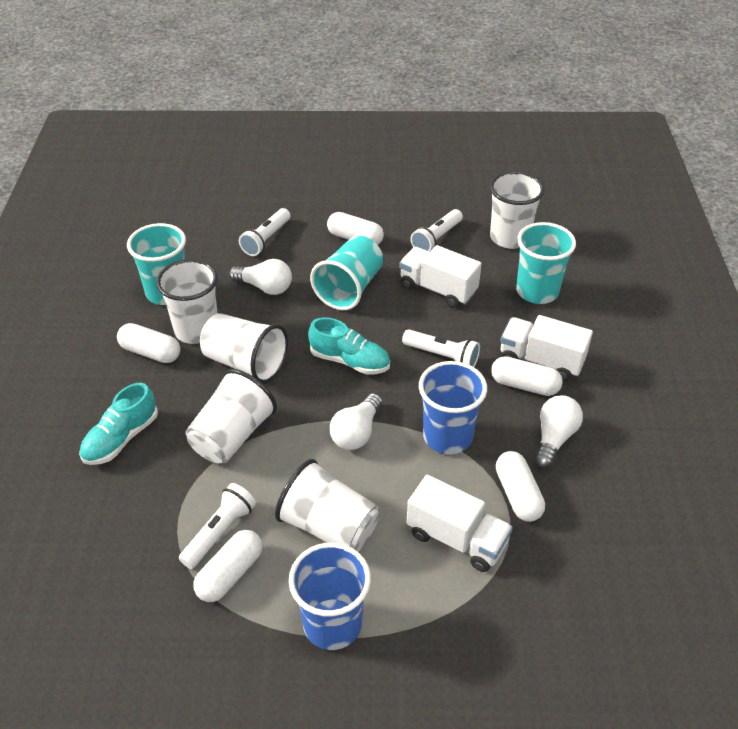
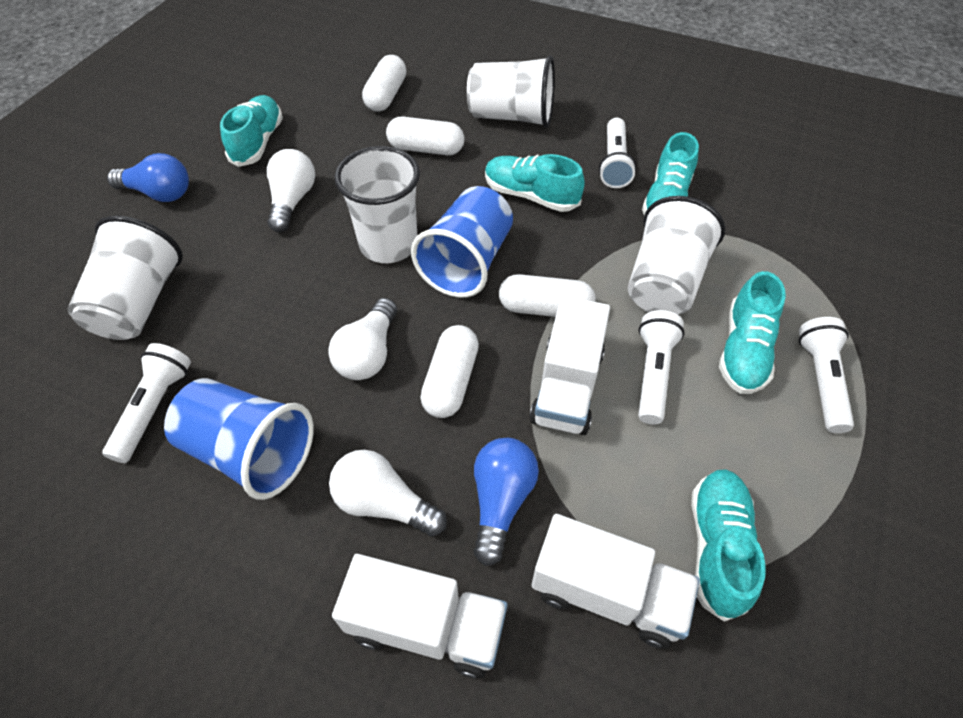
blue light bulb: none = 0 -> [107,153,189,202] [474,438,539,566] = 2
turquoise cup: [127,223,186,305] [310,236,383,310] [516,222,576,304] = 3 -> none = 0
turquoise shoe: [79,383,158,465] [308,317,390,375] = 2 -> [220,95,283,167] [485,154,585,212] [642,132,699,216] [691,469,766,622] [719,271,786,394] = 5
white capsule: [117,323,180,363] [193,530,262,602] [327,212,384,245] [491,356,563,396] [496,451,545,522] = 5 -> [362,55,406,112] [386,117,464,155] [421,325,479,418] [499,274,596,317] = 4
white cup: [156,259,218,344] [186,369,277,463] [200,313,288,384] [275,459,380,552] [490,171,545,249] = 5 -> [67,216,183,340] [335,146,420,263] [467,55,555,128] [628,196,725,315] = 4

